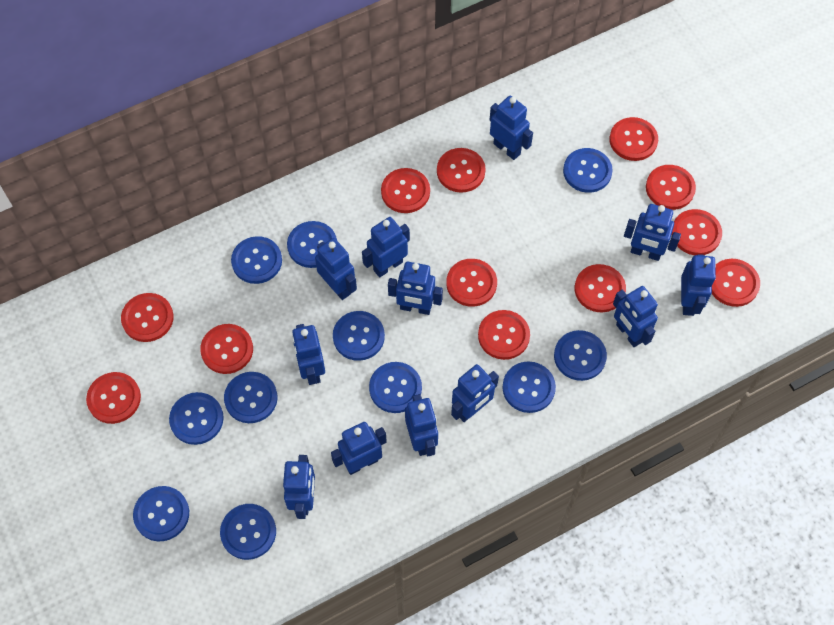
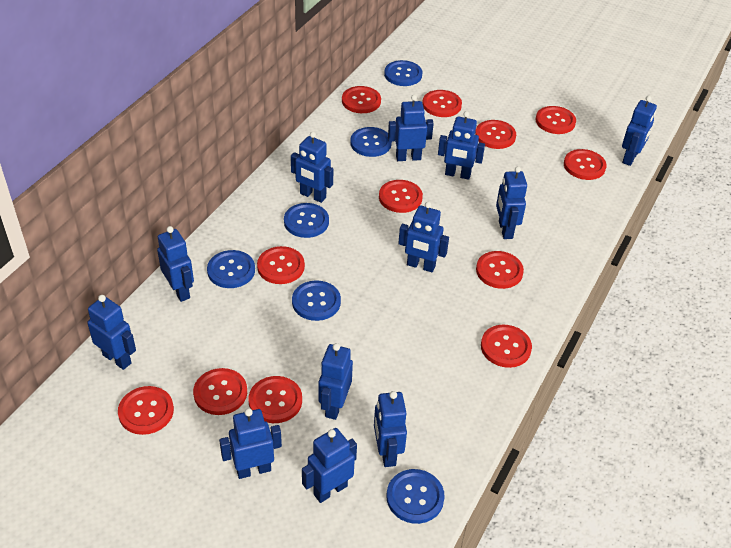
blue button: [133,486,189,541] [169,392,224,445] [220,504,276,560] [224,372,278,423] [231,236,282,284] [287,221,337,268] [333,311,385,361] [369,362,422,413] [503,361,556,413] [554,330,607,381] [563,148,613,193] = 11 -> [207,250,255,288] [284,203,329,238] [292,280,341,321] [350,127,392,157] [384,60,422,86] [387,469,445,524] = 6

